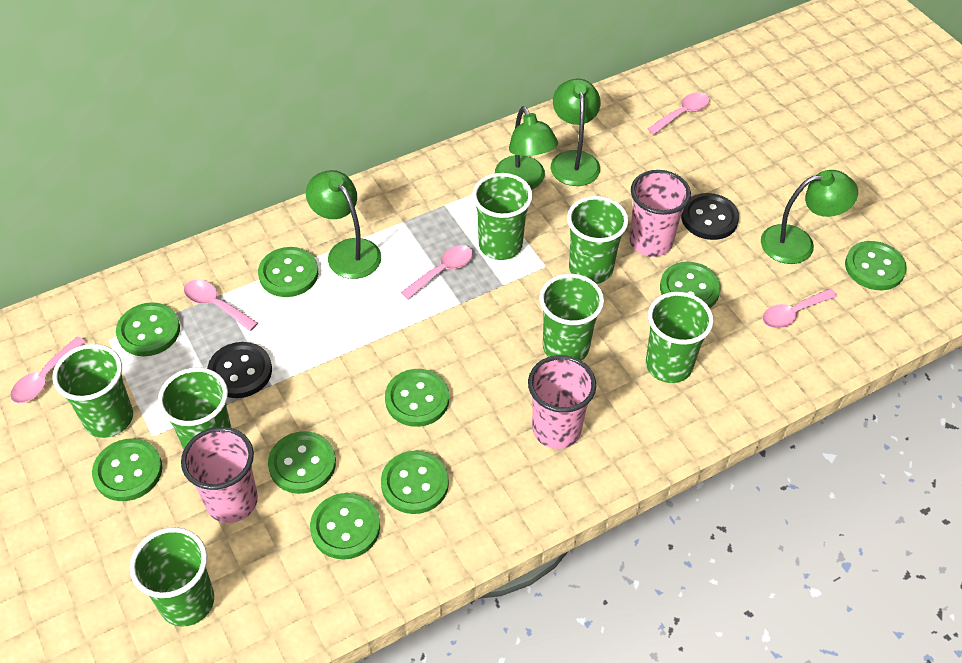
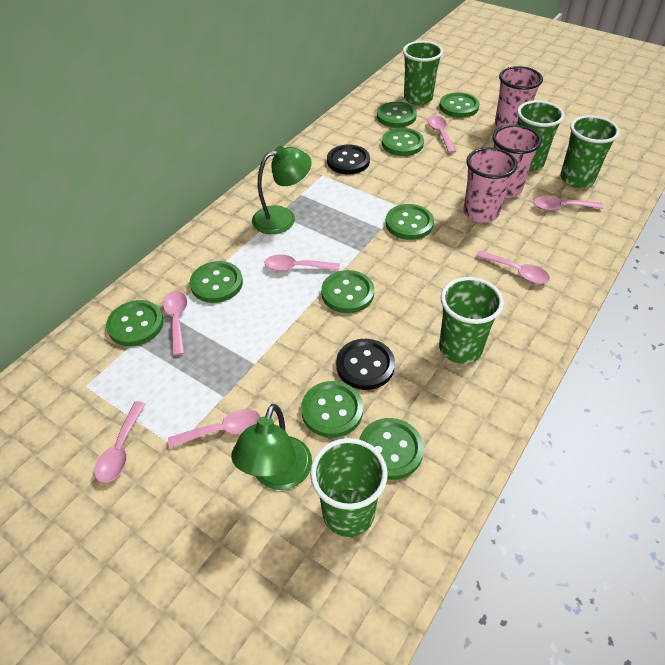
green cup: [52,344,133,438] [130,527,214,627] [158,367,231,449] [472,173,533,260] [539,274,604,361] [567,196,628,284] [646,292,714,383] = 7 -> [310,438,388,537] [403,41,443,105] [439,277,504,364] [517,100,564,171] [560,115,620,188] = 5
green lamp: [306,170,381,279] [495,106,558,190] [551,79,601,186] [761,170,858,264] = 4 -> [231,404,312,490] [252,146,312,234] = 2
pink spoon: [10,336,86,403] [184,280,258,331] [401,245,473,299] [647,93,710,135] [762,289,837,328] = 5 -> [94,401,145,483] [163,291,187,356] [168,409,261,448] [264,254,340,271] [428,116,456,153] [476,250,550,284] [534,196,604,211] = 7

